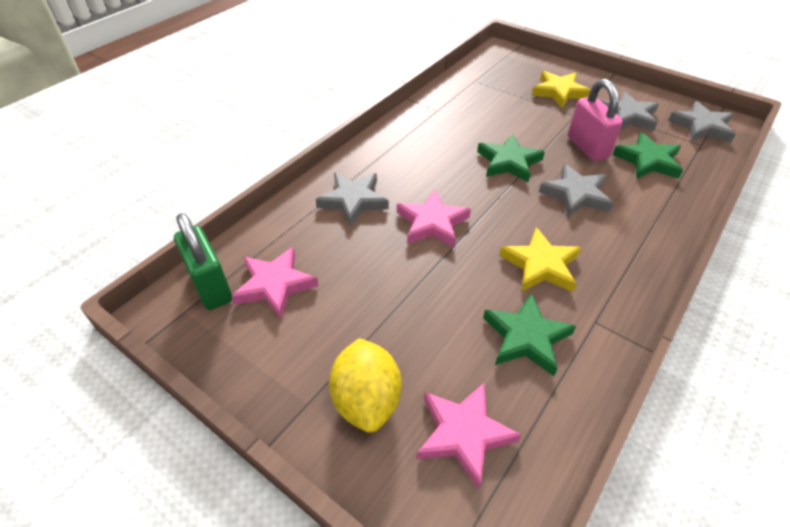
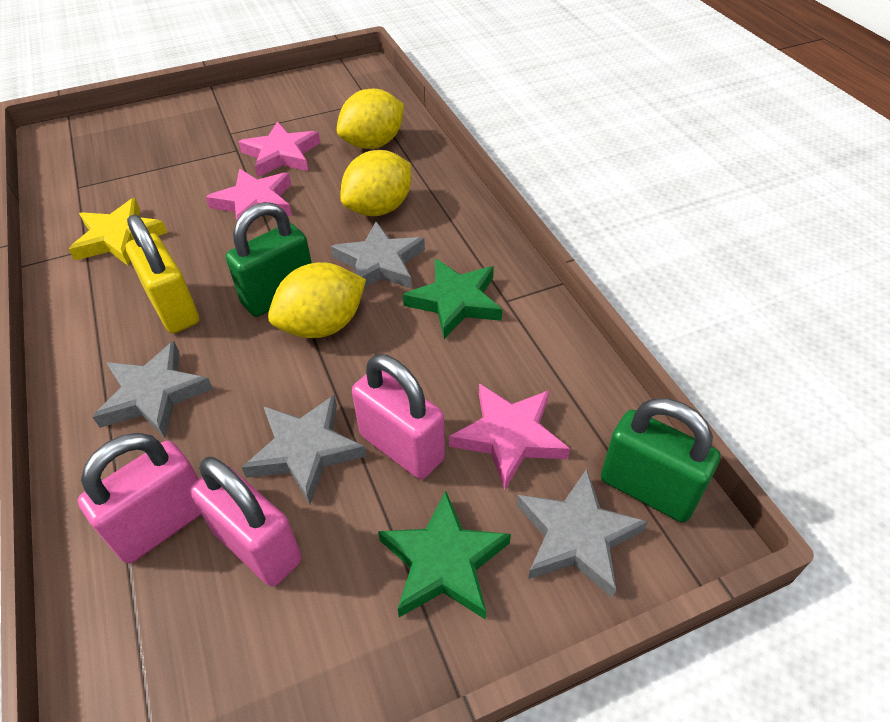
green padlock: [174,213,232,310] = 1 -> [226,202,312,317] [601,398,721,522] = 2
green star: [477,134,545,182] [483,293,576,376] [613,132,683,179] = 3 -> [378,490,511,620] [403,259,502,339] = 2
pink padlock: [568,79,623,161] = 1 -> [78,433,201,563] [190,457,302,586] [352,354,445,479] = 3
yellow lemon: [329,338,402,433] = 1 -> [268,262,366,338] [337,89,404,149] [340,150,411,216] = 3
yellow padlock: none = 0 -> [125,215,199,333] = 1
yellow star: [499,227,581,292] [531,71,591,108] = 2 -> [69,198,167,265] = 1

